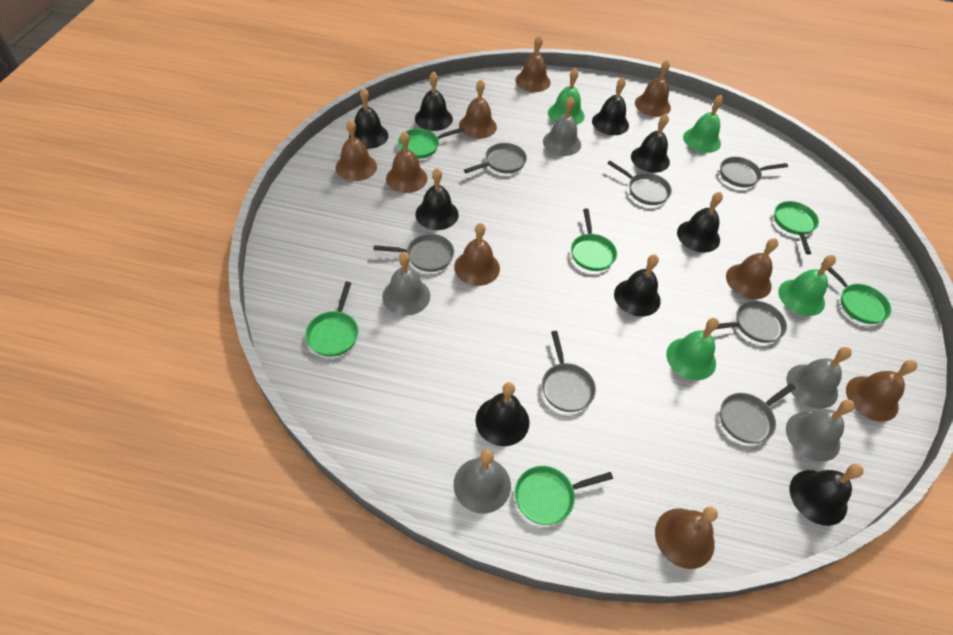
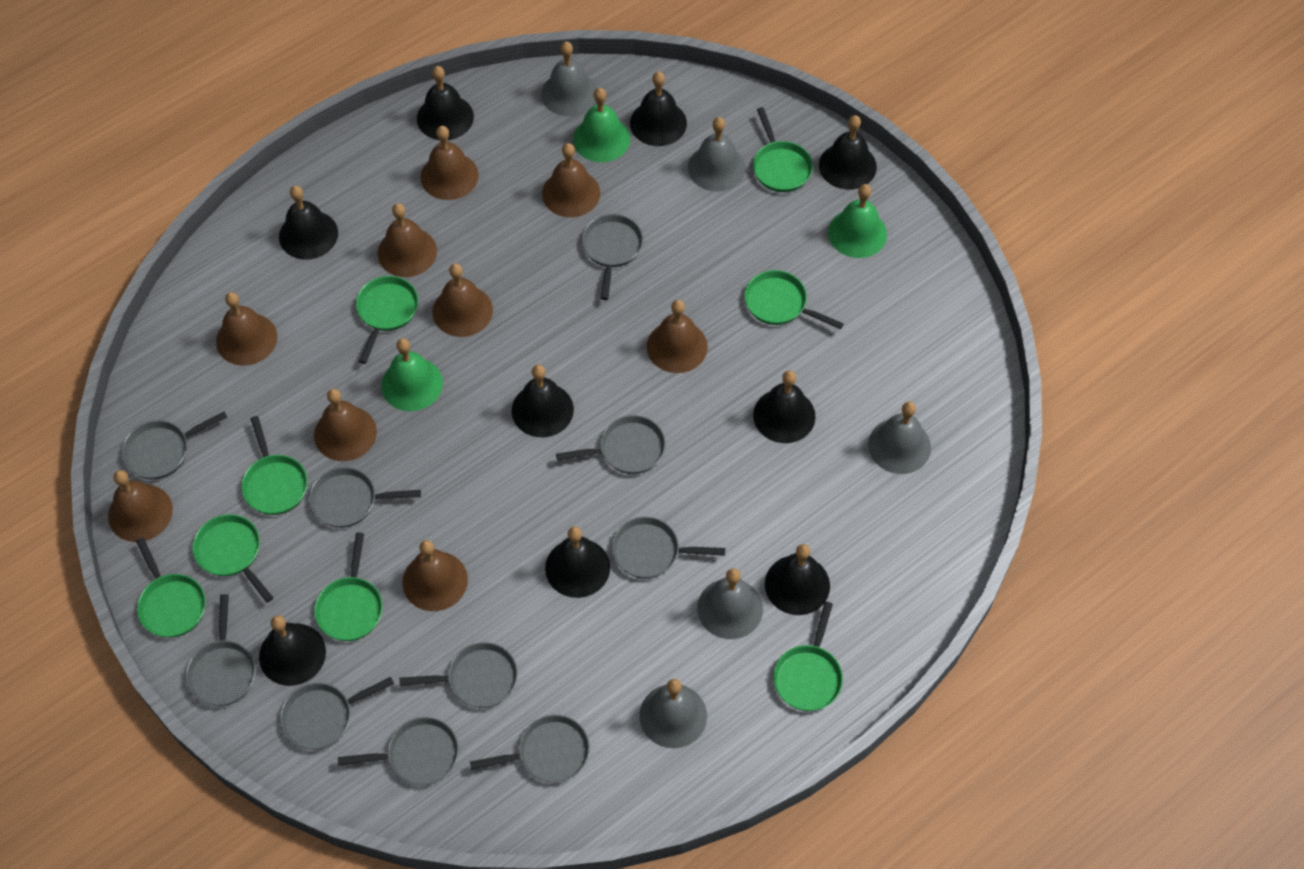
green bell: [548,68,585,125] [666,318,719,380] [683,95,723,153] [778,255,836,316] = 4 -> [381,338,443,411] [573,88,630,162] [828,184,887,258] = 3
green pan: [305,282,358,357] [398,127,464,159] [515,466,613,525] [571,208,617,271] [774,201,819,255] [821,263,892,324] = 6 -> [136,537,206,638] [192,514,274,603] [241,416,308,515] [314,532,383,641] [356,276,418,364] [744,270,844,329] [753,107,813,192] [773,601,843,711] = 8
grey pan: [373,234,454,272] [464,143,527,174] [542,331,596,412] [607,161,672,205] [717,301,787,343] [720,157,788,187] [720,383,796,444] = 7 -> [122,412,228,479] [186,594,255,706] [280,677,394,750] [309,467,421,528] [338,717,459,785] [399,642,518,708] [470,715,590,783] [556,415,666,474] [582,214,643,300] [612,517,725,579] = 10

